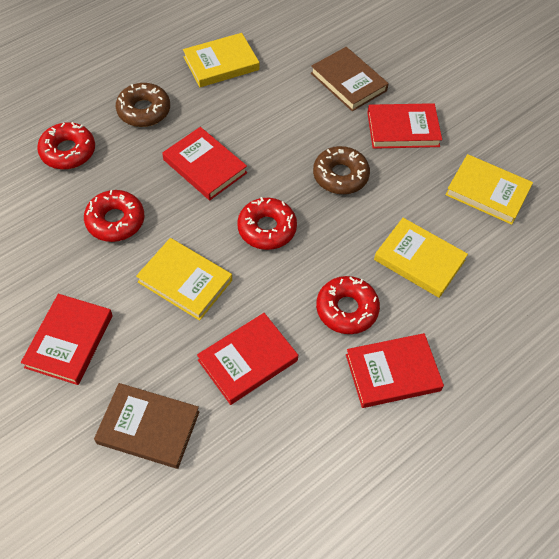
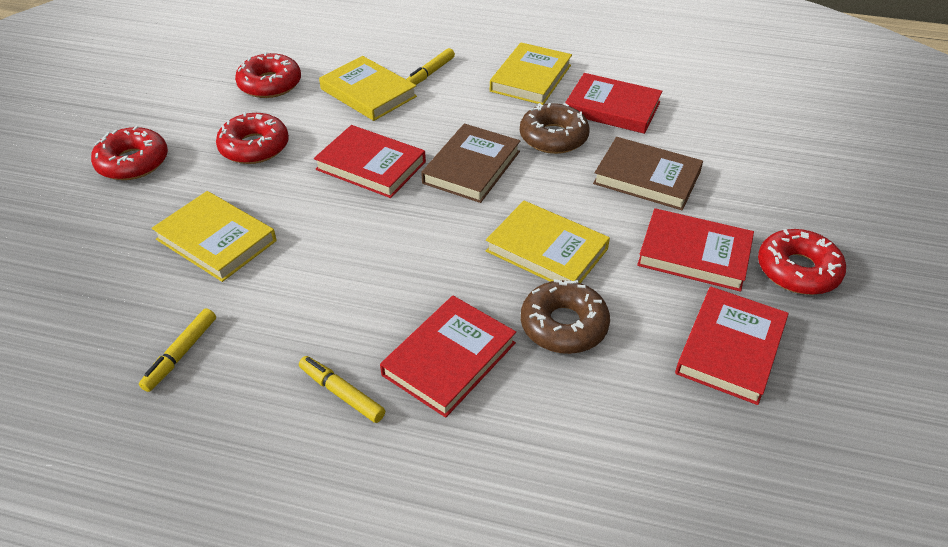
yellow marker: none = 0 -> [139,308,216,392] [299,356,385,423] [406,48,455,85] = 3

